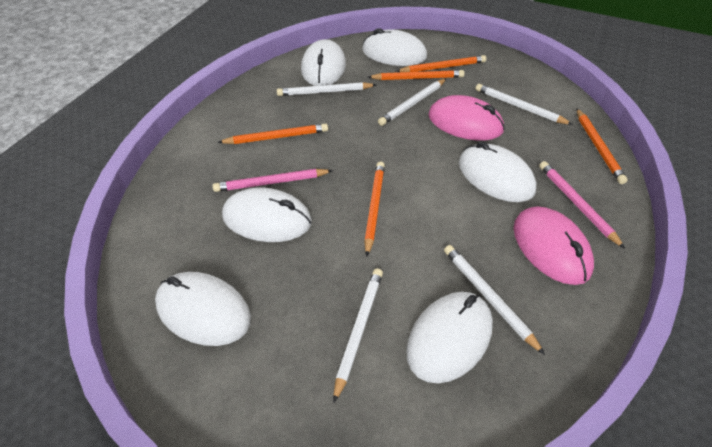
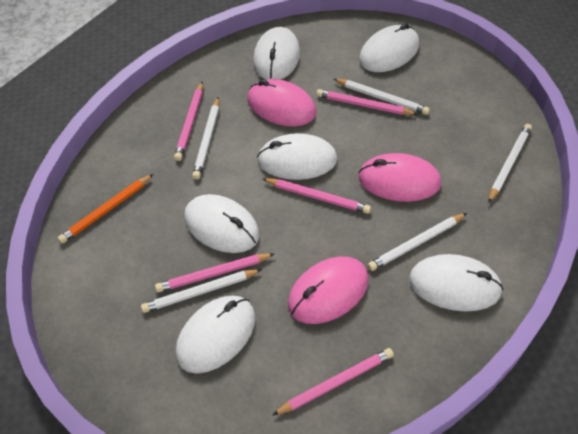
orange pencil: [218,123,328,144] [364,162,385,256] [368,70,465,80] [396,55,486,72] [576,108,628,184] = 5 -> [58,174,153,244] = 1
pink mouse: [428,95,505,140] [513,206,594,285] = 2 -> [248,79,316,126] [288,257,369,324] [358,153,441,202] = 3
pink pencil: [213,169,333,192] [539,161,625,249] = 2 -> [155,253,274,293] [174,82,203,161] [263,178,371,214] [273,348,394,415] [316,89,418,115] = 5

